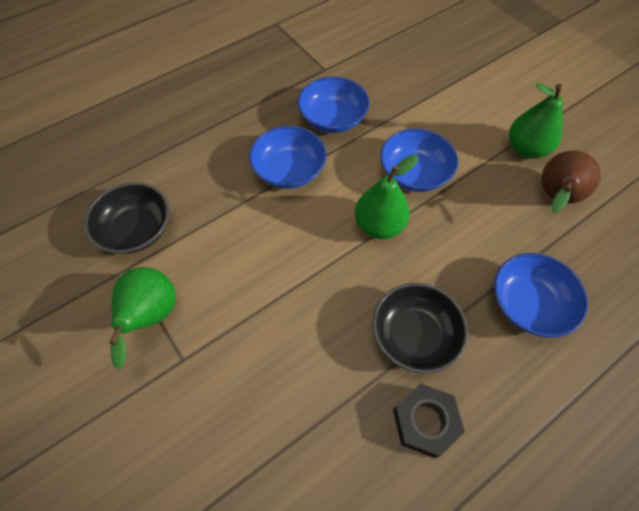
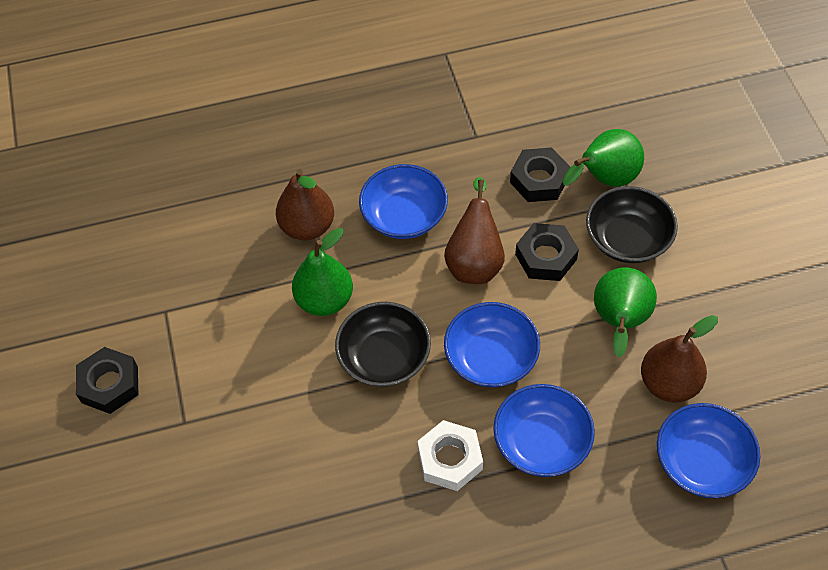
black nut: [393,384,465,458] = 1 -> [76,347,138,414] [510,147,570,202] [515,223,579,281] = 3
brown pear: [541,150,601,213] = 1 -> [276,169,334,240] [444,177,505,284] [641,315,718,403] = 3
white nut: none = 0 -> [417,420,483,491] = 1

